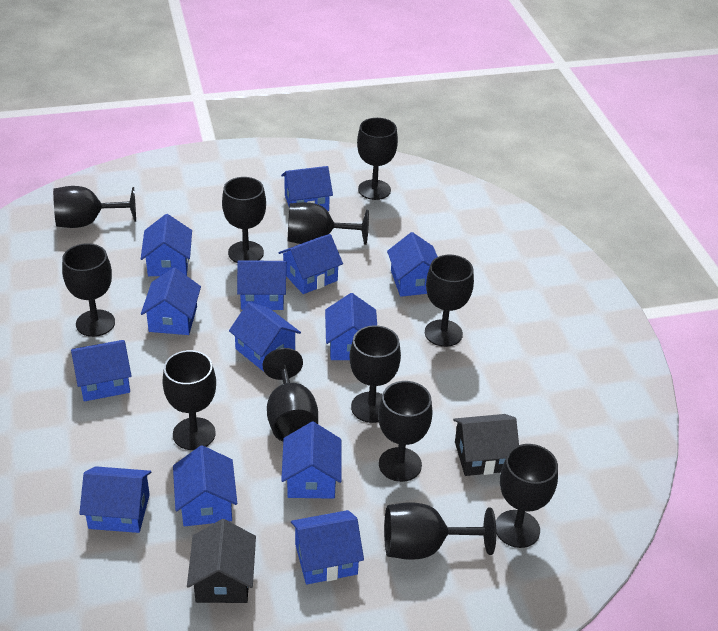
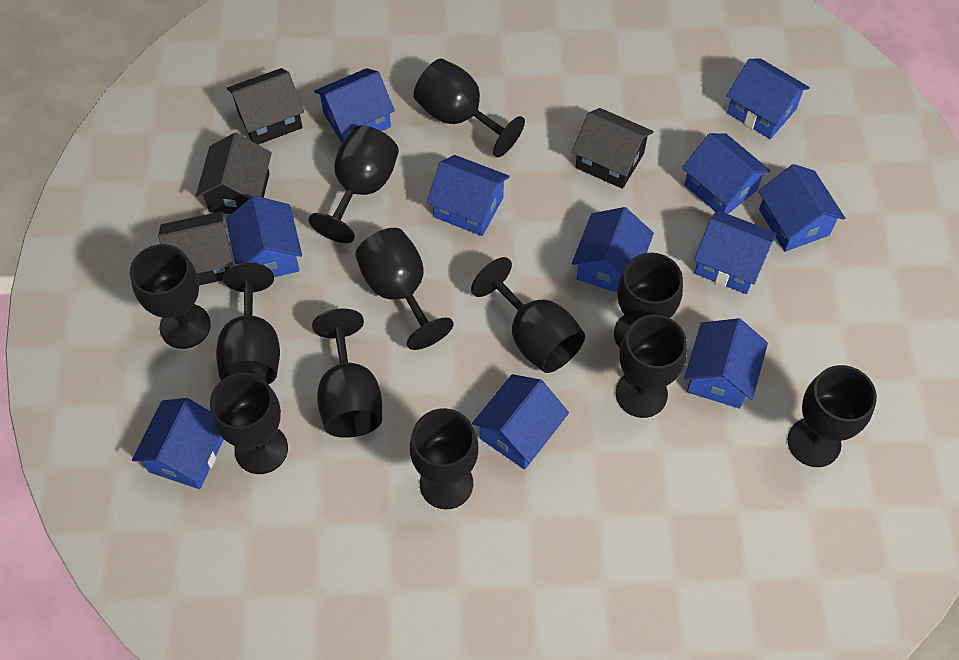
black house: [187,519,256,603] [453,414,519,476] = 2 -> [158,211,234,285] [196,133,272,214] [227,68,304,145] [572,108,654,189] = 4
blue house: [71,340,132,401] [79,466,151,533] [141,214,192,276] [141,268,201,335] [173,445,237,526] [229,302,301,372] [237,260,287,310] [279,234,343,294] [281,166,333,212] [281,422,341,499] [291,510,364,585] [325,293,377,360] [387,232,438,297] = 13 -> [132,398,224,489] [226,196,302,277] [314,68,395,143] [427,155,510,236] [472,374,569,470] [572,207,654,292] [682,133,770,214] [684,318,768,409] [694,210,776,294] [727,58,810,139] [758,164,845,252] = 11

